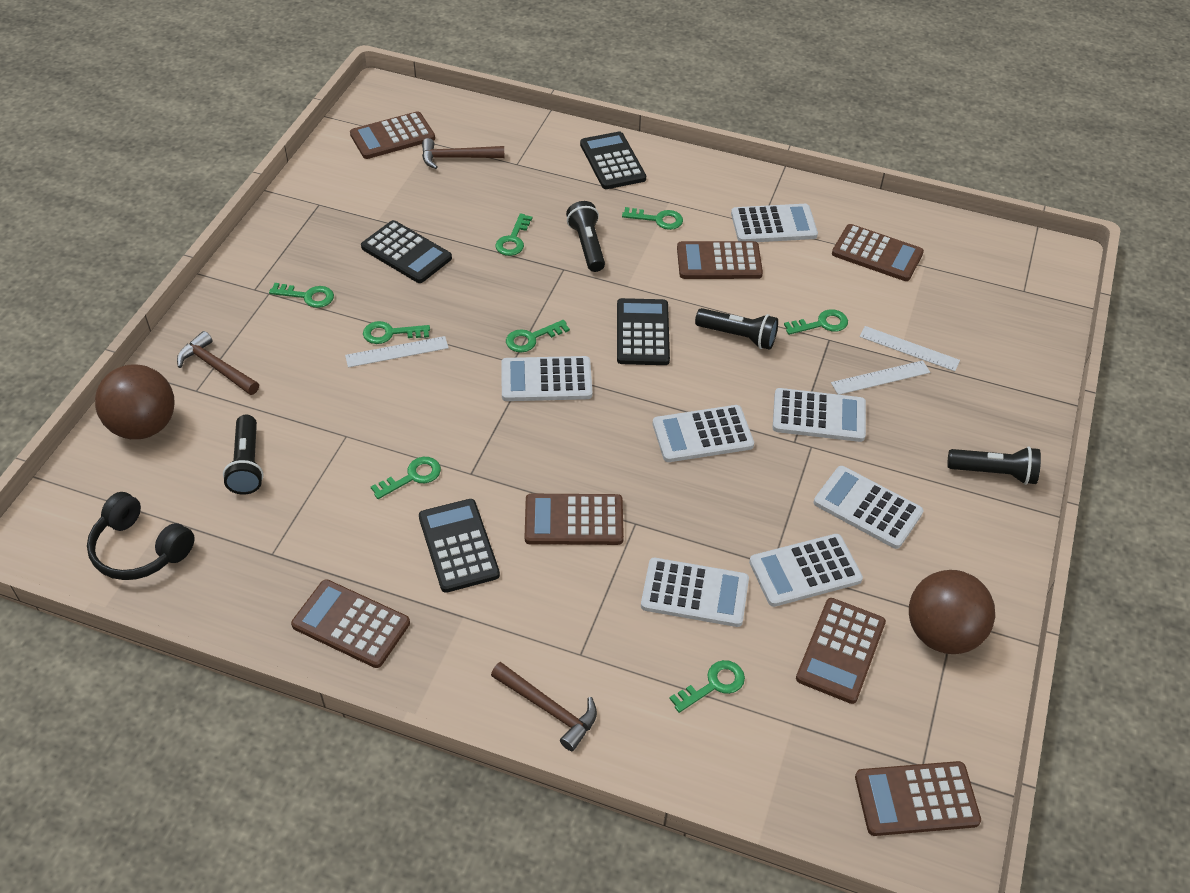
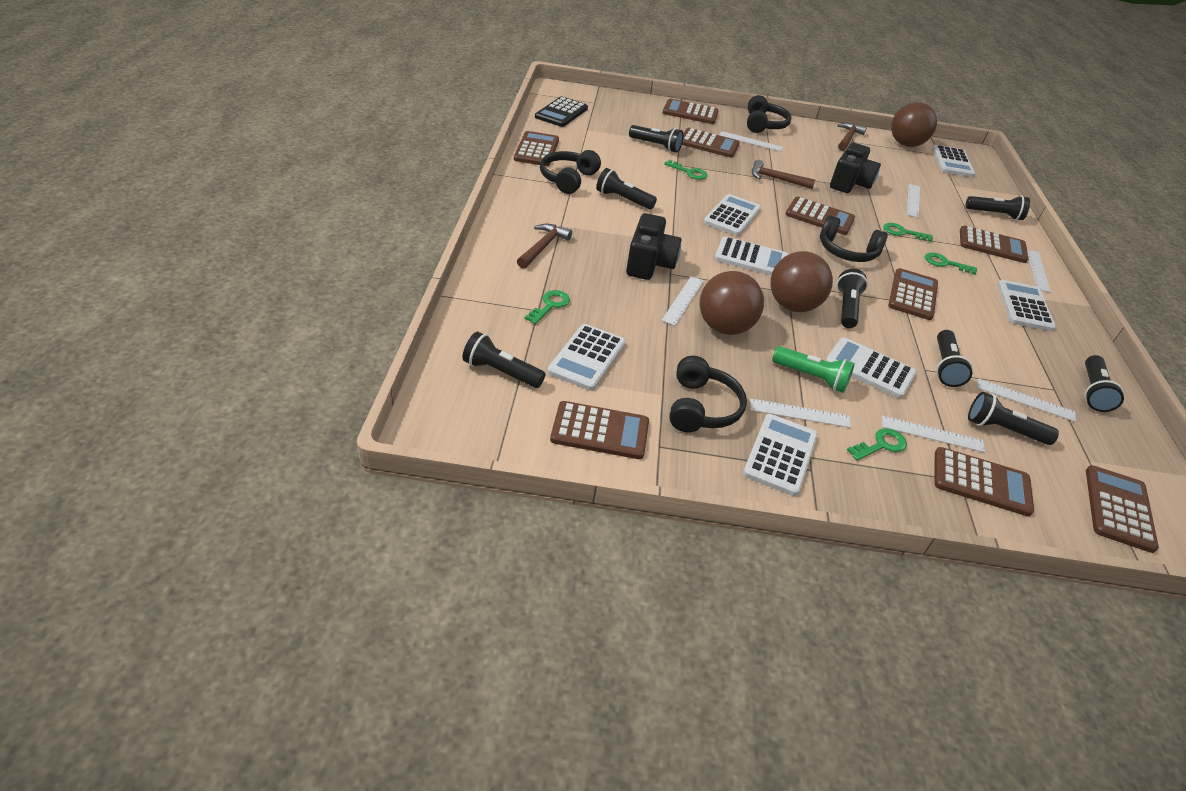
black calculator: [361,220,452,283] [419,499,500,593] [580,132,646,189] [617,298,670,365] = 4 -> [535,96,588,127] = 1
black camera: none = 0 -> [626,213,681,280] [830,143,881,193] = 2
black flashlight: [223,415,264,495] [566,201,605,272] [695,308,778,350] [947,446,1041,485] = 4 -> [462,331,546,388] [596,168,657,210] [629,125,683,153] [837,269,868,328] [936,330,973,387] [965,195,1030,220] [968,392,1059,445] [1084,355,1124,412] = 8
black headphones: [87,492,195,580] = 1 -> [540,150,601,194] [669,356,747,432] [747,95,791,133] [820,215,888,262] = 4
brown ball: [95,364,175,439] [909,570,995,654] = 2 -> [700,271,764,335] [770,251,833,312] [891,102,937,147] = 3
brown calculator: [291,579,410,668] [350,111,435,159] [525,494,624,545] [677,241,763,279] [796,598,886,704] [832,224,924,281] [855,761,981,836] = 7 -> [514,131,559,166] [550,401,649,459] [663,99,719,124] [682,128,740,158] [785,197,855,235] [888,268,938,320] [934,447,1034,516] [960,226,1029,263] [1086,465,1159,553] = 9
green flashlight: none = 0 -> [772,346,855,393] = 1
green key: [269,283,334,308] [363,321,430,344] [371,457,441,499] [495,213,533,256] [506,320,570,353] [622,207,683,230] [669,660,745,713] [784,309,848,335] = 8 -> [525,290,570,324] [664,160,708,180] [847,428,907,461] [883,223,933,242] [925,252,977,275] = 5
white ruler: [345,336,449,368] [831,360,930,395] [859,326,960,371] = 3 -> [661,276,704,326] [719,131,783,152] [750,399,851,428] [882,415,985,453] [907,184,920,218] [977,379,1076,422] [1027,249,1051,293] = 7

